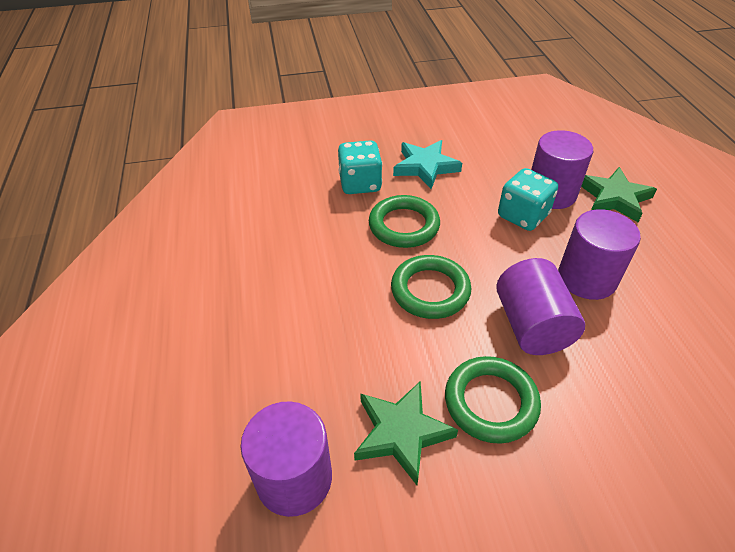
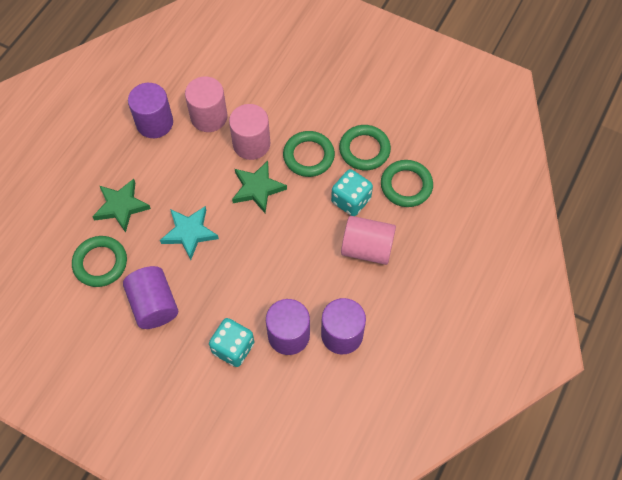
green ring: [369,195,440,248] [391,255,471,319] [445,356,541,444] = 3 -> [72,236,127,287] [283,131,335,177] [339,125,391,170] [381,160,433,207] = 4
pink cylinder: none = 0 -> [185,76,228,132] [229,104,270,160] [341,216,396,265] = 3

